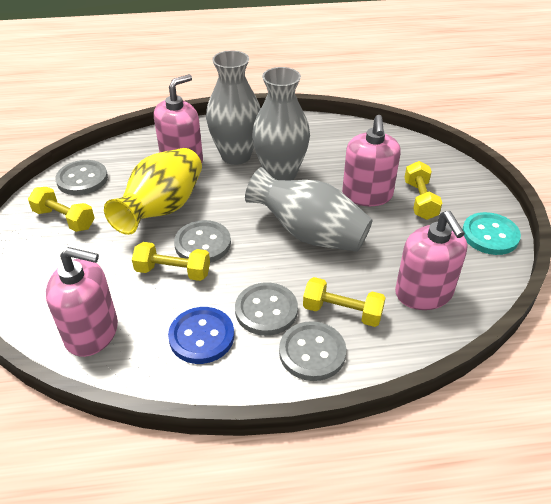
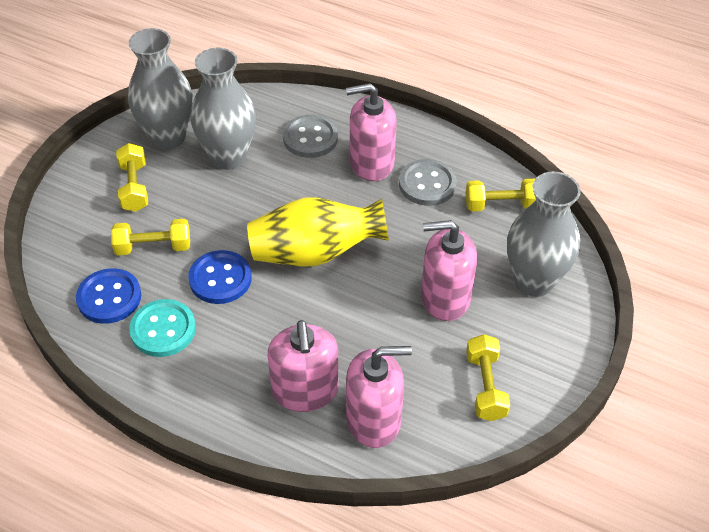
blue button: [168,307,234,364] = 1 -> [76,268,141,324] [188,250,252,304] = 2
grey button: [55,160,108,195] [174,220,231,263] [235,282,298,336] [279,321,346,381] = 4 -> [283,114,338,158] [399,159,457,206] = 2

